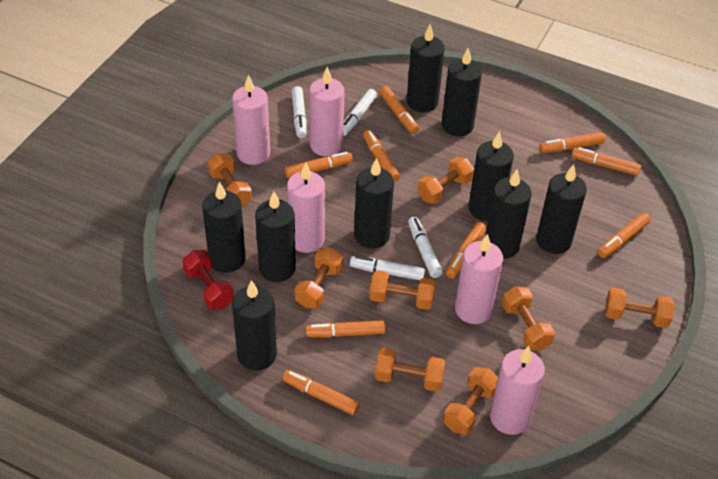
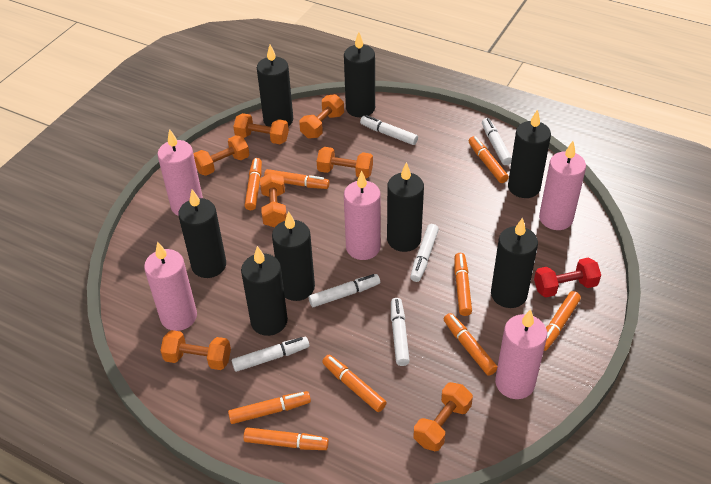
black candle: [202,182,246,273] [232,280,277,371] [255,191,296,282] [354,158,394,249] [407,24,445,112] [441,48,482,136] [468,131,514,221] [485,169,532,259] [536,164,587,254] = 9 -> [178,189,226,278] [241,246,288,336] [257,45,293,127] [272,211,315,301] [344,32,375,117] [387,162,424,252] [491,217,538,308] [508,109,551,198] = 8
orange dumbbell: [208,153,252,207] [295,248,343,308] [369,270,436,310] [375,348,445,392] [417,157,474,204] [443,367,498,435] [502,286,555,351] [605,287,675,328] = 8 -> [160,330,231,370] [194,135,250,176] [233,113,289,144] [260,172,287,227] [299,94,344,139] [317,147,373,179] [414,382,473,451] = 7
white marker: [292,86,307,138] [343,89,377,136] [350,256,425,280] [408,217,443,278] = 4 -> [232,337,309,372] [309,274,380,307] [360,115,418,145] [391,298,410,366] [410,224,439,282] [482,118,512,165] = 6

